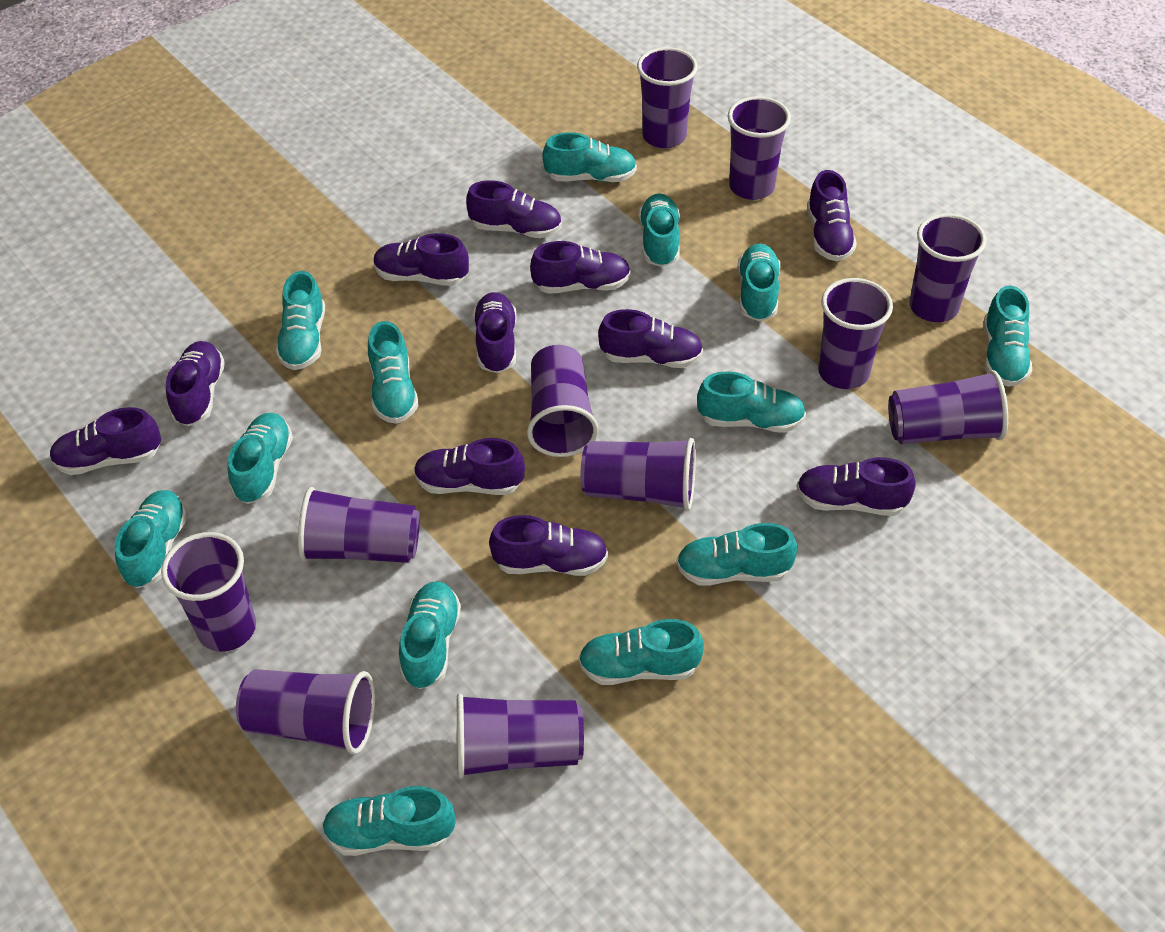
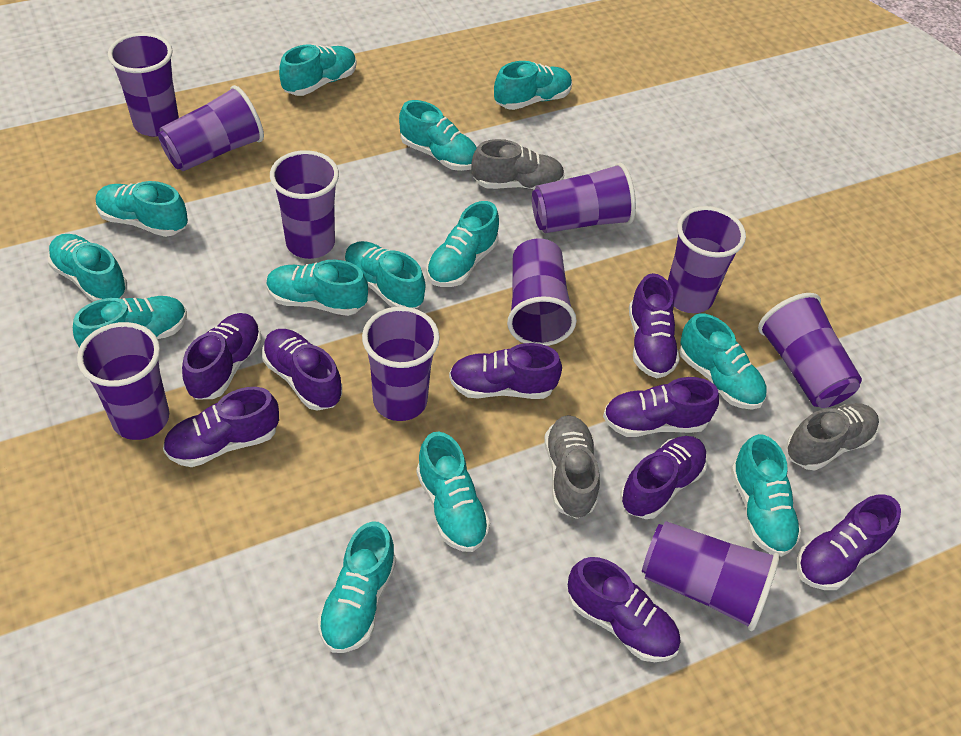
grey shoe: none = 0 -> [471,139,565,190] [544,415,600,519] [786,403,879,470] = 3
purple cup: [161,532,256,652] [236,669,375,755] [298,487,420,563] [457,694,584,779] [527,345,598,457] [581,438,696,511] [637,47,697,149] [728,96,791,200] [818,278,893,389] [888,370,1008,444] [909,213,986,322] = 11 -> [77,322,169,440] [108,33,179,137] [158,85,264,171] [270,150,339,259] [362,306,440,421] [507,238,577,346] [532,163,636,233] [642,521,780,631] [668,206,746,313] [758,293,862,408] = 10
purple shoe: [50,407,161,475] [166,341,225,426] [373,233,469,286] [414,438,525,495] [466,180,562,238] [473,292,517,373] [489,515,608,576] [530,241,631,294] [598,309,703,368] [796,457,916,516] [807,170,857,261] = 11 -> [163,387,279,467] [182,313,261,400] [262,329,342,411] [449,343,562,399] [568,557,680,662] [603,377,719,437] [620,436,707,519] [629,273,680,378] [797,494,901,590] = 9

